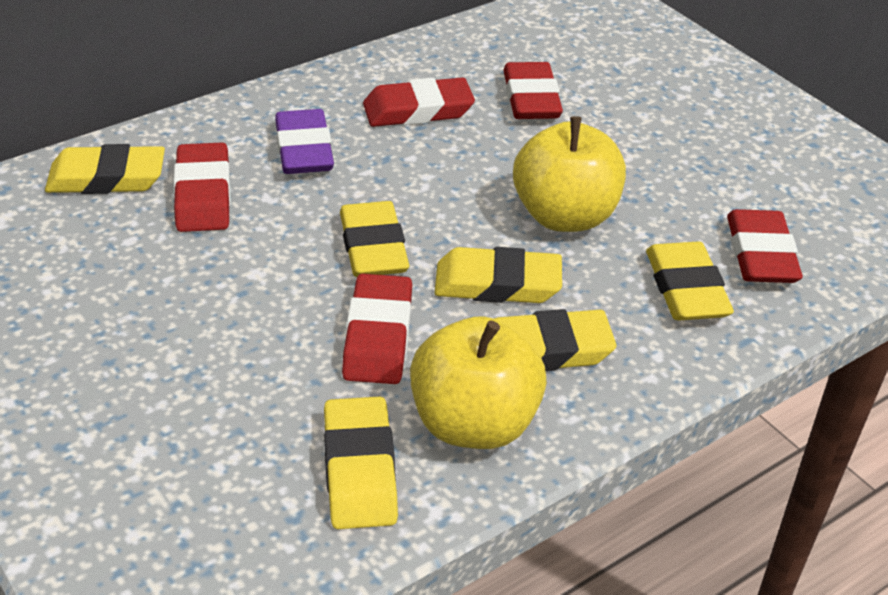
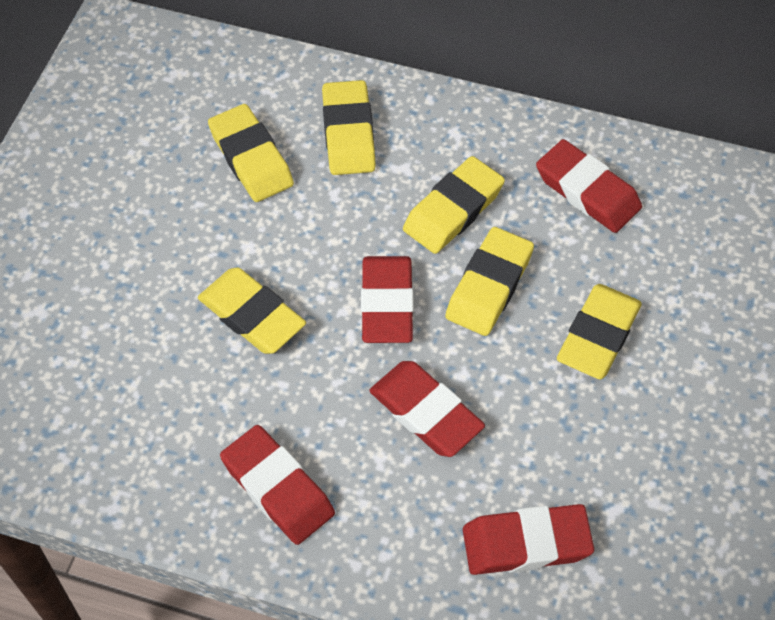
purple eraser: [275,109,334,174] = 1 -> none = 0
yellow apple: [410,316,547,449] [513,116,626,232] = 2 -> none = 0

